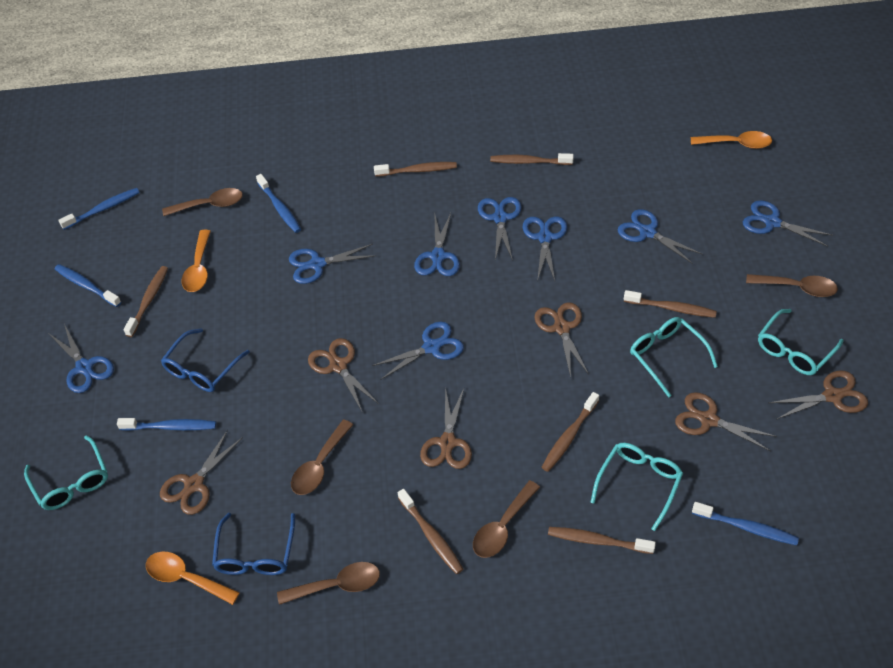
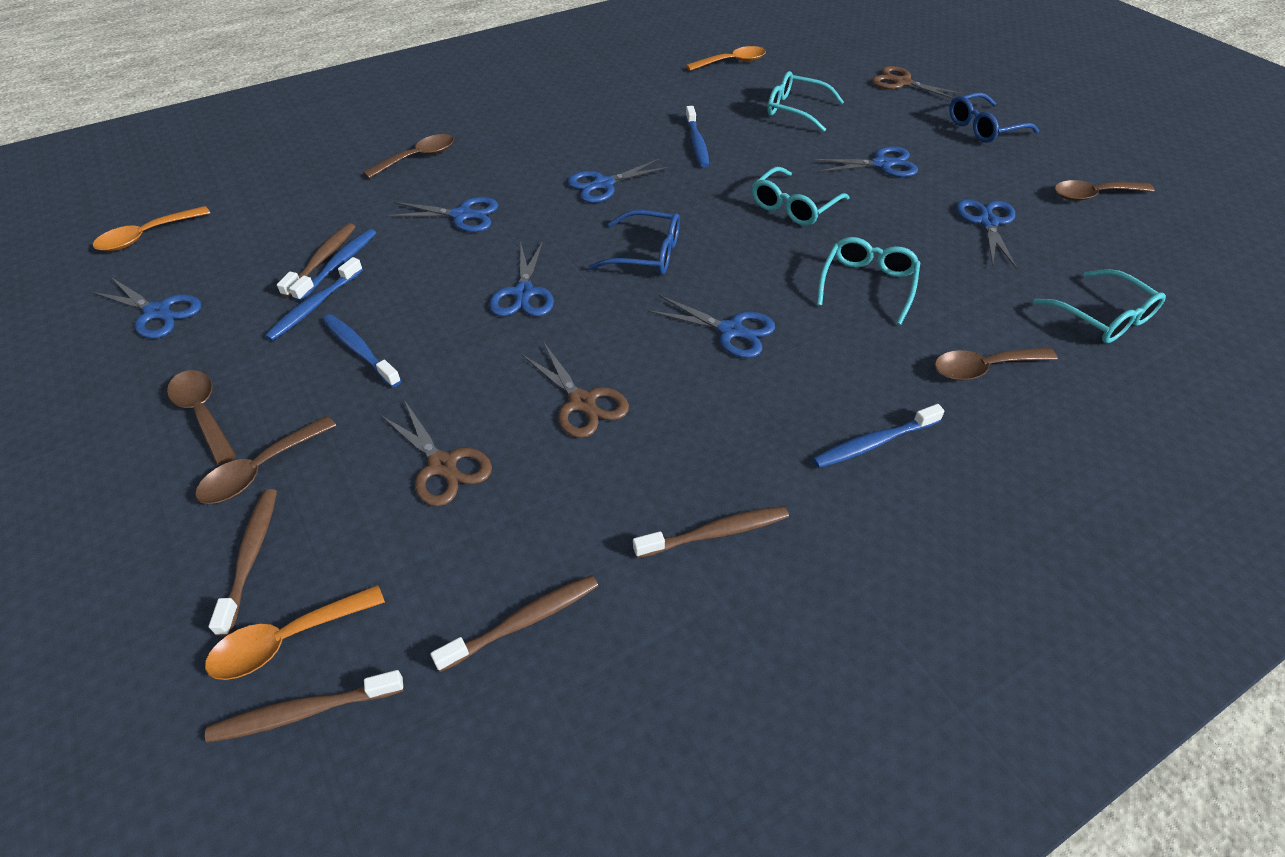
blue scissors: [48,324,114,393] [289,244,376,284] [372,322,464,380] [414,213,460,276] [478,197,522,261] [523,216,567,281] [618,209,703,264] [743,200,833,247] = 8 -> [91,277,201,339] [386,197,498,232] [489,241,554,316] [567,159,670,203] [648,295,775,358] [812,146,918,177] [956,199,1017,269] = 7
brown scissors: [160,430,243,515] [308,338,379,411] [420,386,472,469] [534,302,589,378] [675,392,777,451] [768,371,868,420] = 6 -> [380,401,492,506] [522,343,629,438] [872,66,965,99] = 3
brown toothbrush: [124,266,168,337] [374,162,457,177] [398,489,463,574] [490,153,574,165] [541,392,599,472] [548,527,656,554] [624,290,717,318] = 7 -> [205,670,404,743] [209,489,277,637] [277,223,356,298] [431,575,598,672] [633,506,789,558] = 5

